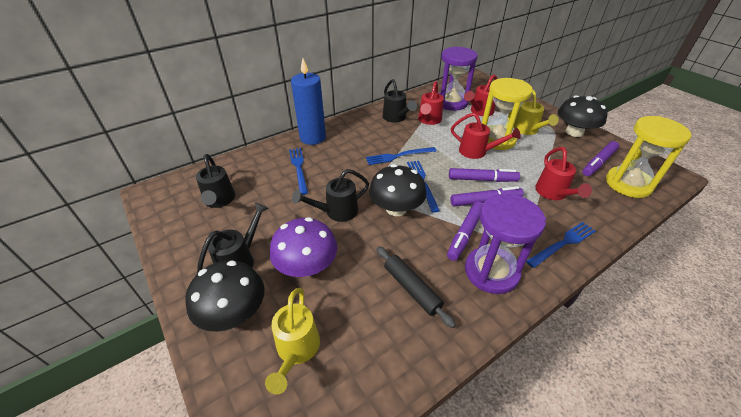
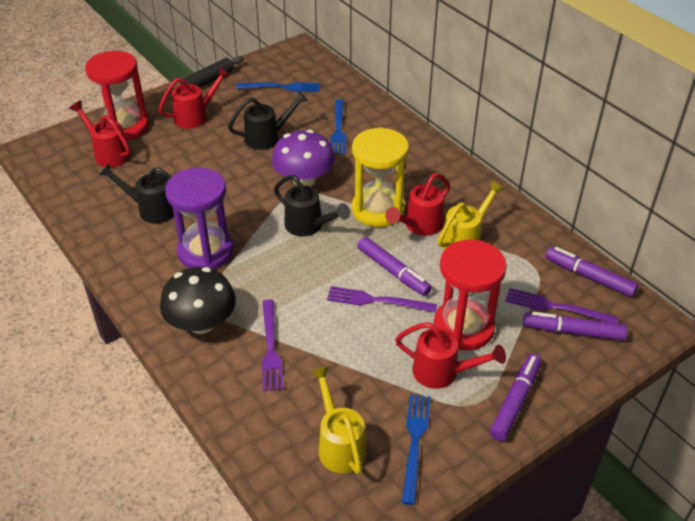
black mushroom: [185,260,265,332] [369,164,427,216] [558,95,608,137] = 3 -> [160,267,236,334] = 1
black watering can: [196,154,235,208] [197,202,269,273] [292,169,369,222] [383,79,417,122] = 4 -> [99,163,174,223] [228,91,308,150] [274,175,350,237] = 3
blue candle: [291,58,326,145] = 1 -> none = 0
blue fork: [289,148,308,195] [366,147,437,165] [407,161,440,213] [526,222,596,268] = 4 -> [236,82,320,92] [331,99,346,154] [401,394,430,505] = 3
purple fork: none = 0 -> [262,299,284,391] [327,286,437,313] [505,288,619,324] = 3
purple hourglass: [439,46,478,111] [465,194,546,294] = 2 -> [165,168,234,269] = 1
red hourglass: none = 0 -> [85,51,149,141] [433,240,507,350] = 2
yellow hourglass: [482,78,533,150] [606,116,692,198] = 2 -> [352,127,409,227] = 1

